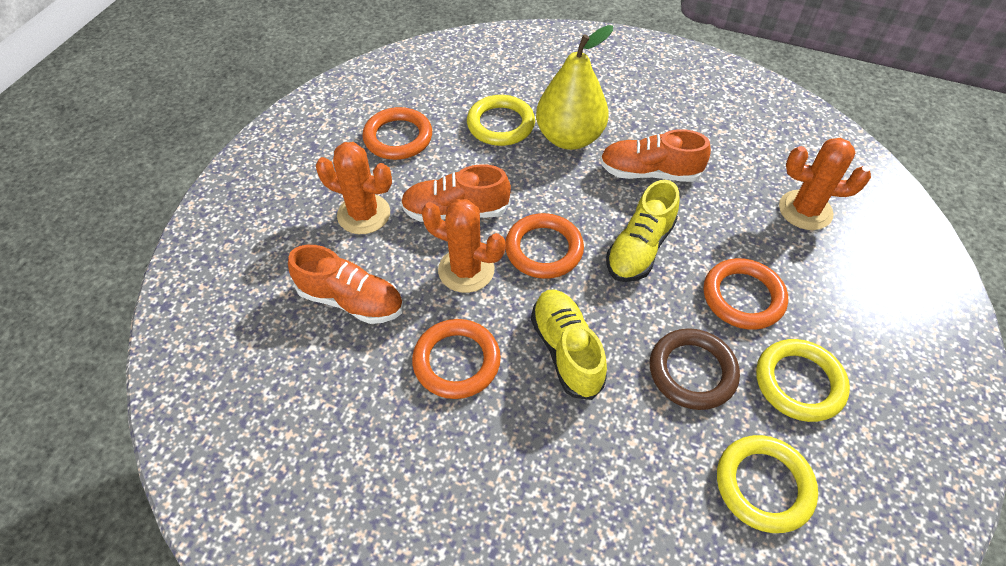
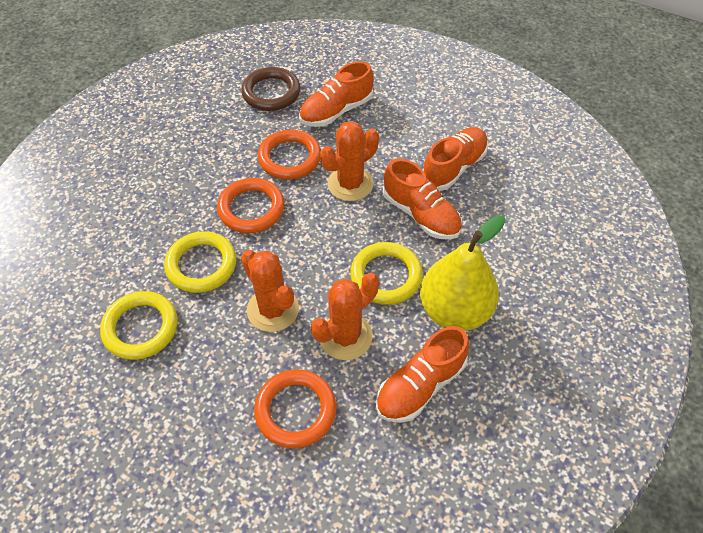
orange ring: [363,107,432,160] [412,319,501,399] [505,213,584,279] [704,258,788,330] = 4 -> [217,178,285,233] [254,369,336,448] [257,129,321,180] = 3
orange shoe: [288,245,403,324] [401,164,511,222] [600,129,711,182] = 3 -> [299,61,373,127] [376,326,469,423] [383,158,462,240] [423,127,488,191] = 4
yellow shoe: [531,290,607,400] [606,180,680,282] = 2 -> none = 0

